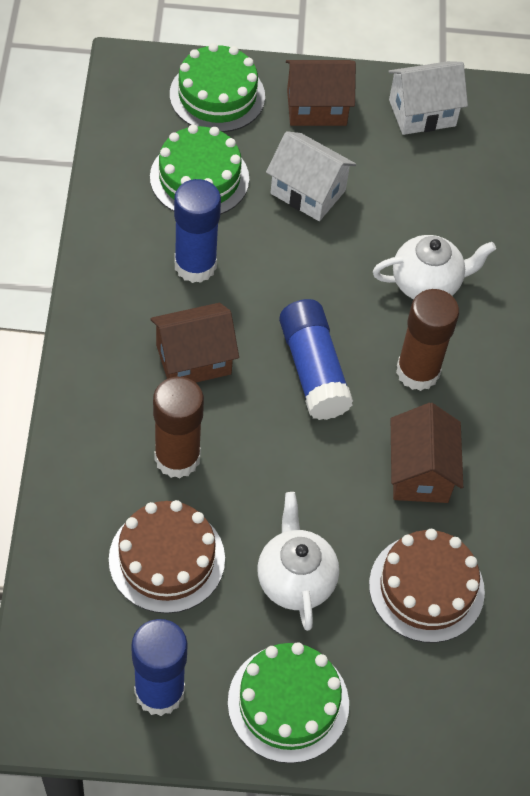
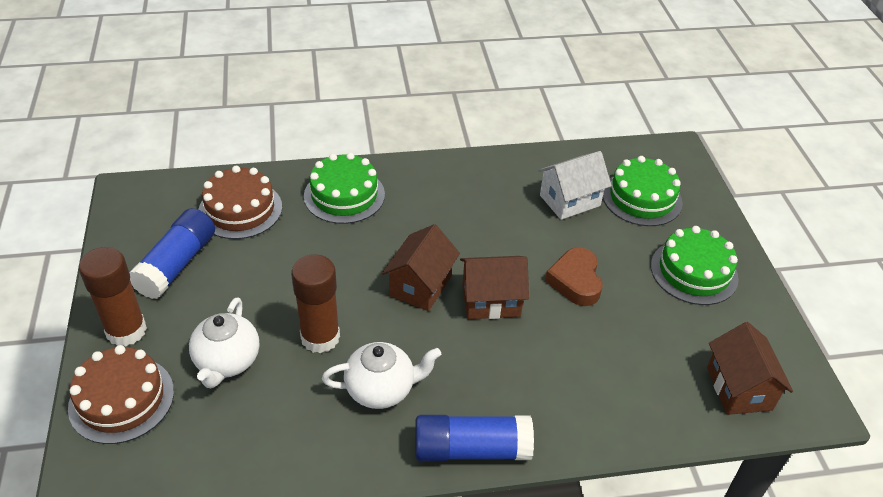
blue glue stick: [131,619,188,716] [174,179,221,283] [279,299,353,420] = 3 -> [129,208,215,299] [415,415,534,461] = 2
brown heart: none = 0 -> [545,247,603,306] = 1
white house: [266,131,356,221] [388,61,468,135] = 2 -> [538,151,612,220] = 1

